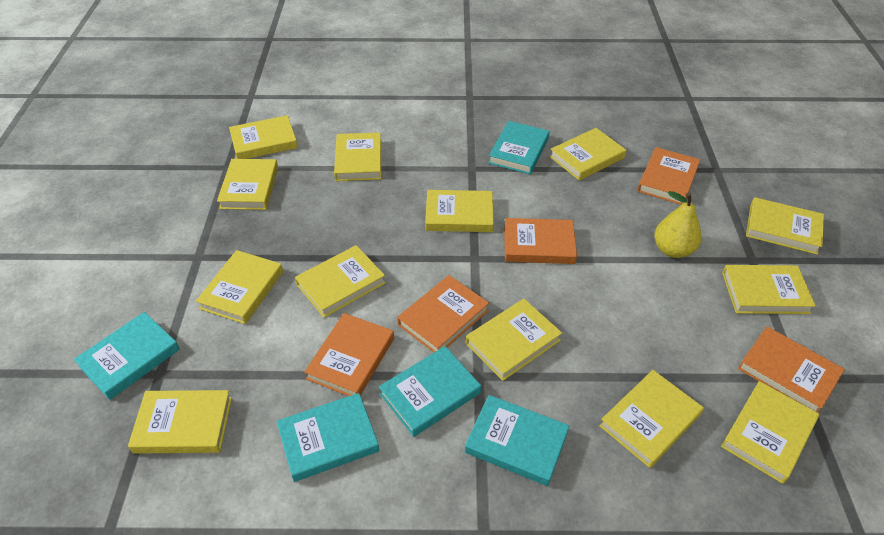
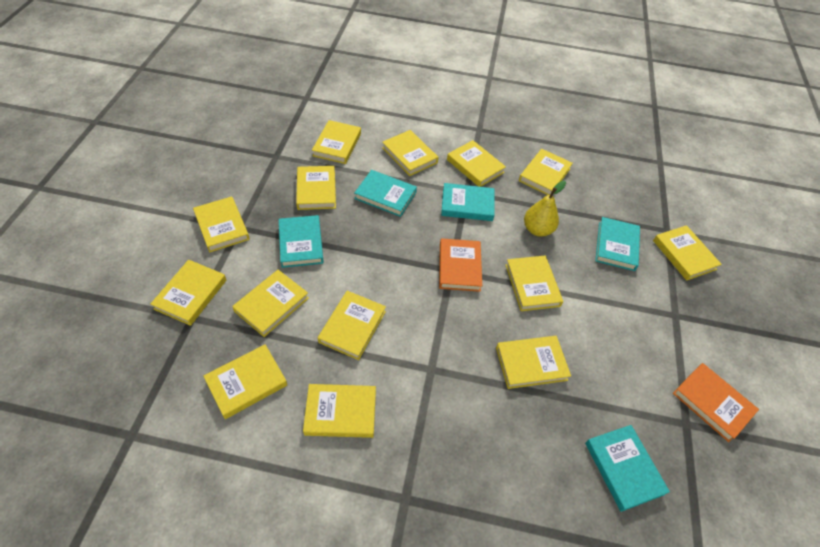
orange book: [304,313,394,396] [397,275,489,353] [504,218,577,264] [637,147,700,205] [738,326,845,413] = 5 -> [439,238,482,292] [673,363,759,442] = 2
yellow book: [128,390,232,454] [196,250,283,324] [217,159,278,210] [229,115,298,159] [295,245,386,318] [334,132,381,181] [425,190,494,232] [466,299,562,381] [550,128,626,180] [599,370,704,468] [721,381,819,484] [722,265,816,314] [746,197,824,255] = 13 -> [151,260,226,326] [193,196,250,252] [203,344,288,419] [232,270,309,337] [296,166,336,210] [303,384,376,438] [312,120,361,164] [318,291,386,360] [382,130,438,176] [447,140,506,187] [496,336,571,389] [506,256,563,311] [519,149,573,195] [653,225,722,281] = 14

